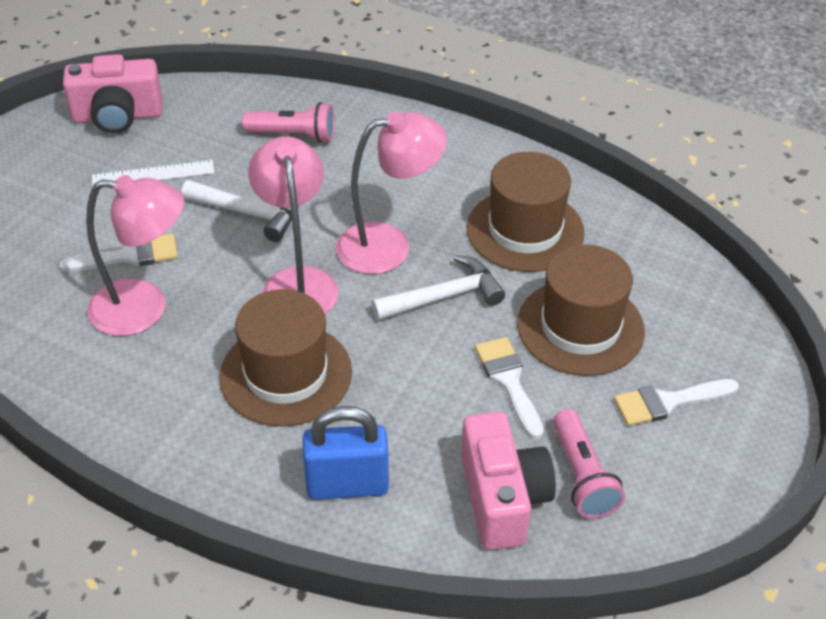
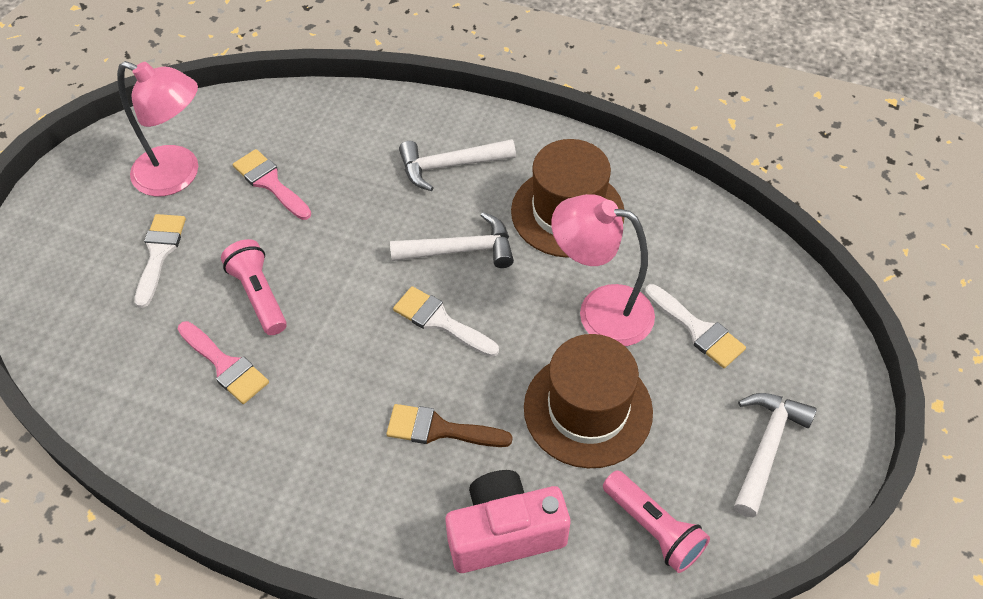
blue padlock: [302,406,389,500] = 1 -> none = 0
brown brush: none = 0 -> [386,404,513,447] = 1
brown hat: [220,289,352,427] [467,152,585,272] [517,245,645,376] = 3 -> [511,139,624,258] [524,334,653,468] = 2
pink brush: none = 0 -> [178,321,269,404] [233,149,311,220] = 2
pink camera: [63,54,162,133] [461,412,556,550] = 2 -> [445,470,570,573] = 1
pink lamp: [86,175,184,336] [248,136,339,314] [336,111,447,274] = 3 -> [117,61,198,196] [551,194,655,346] = 2
white hammer: [181,180,292,242] [371,255,505,321] = 2 -> [390,212,514,268] [399,139,516,191] [734,393,817,517] = 3
white ruler: [92,160,214,187] = 1 -> none = 0

